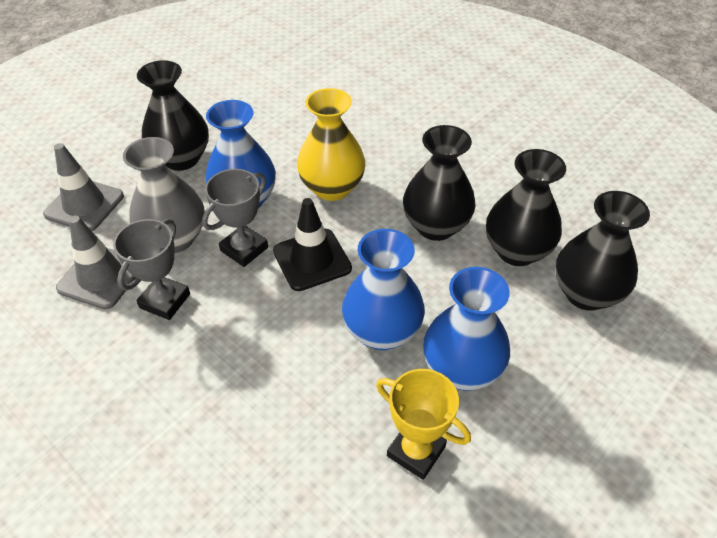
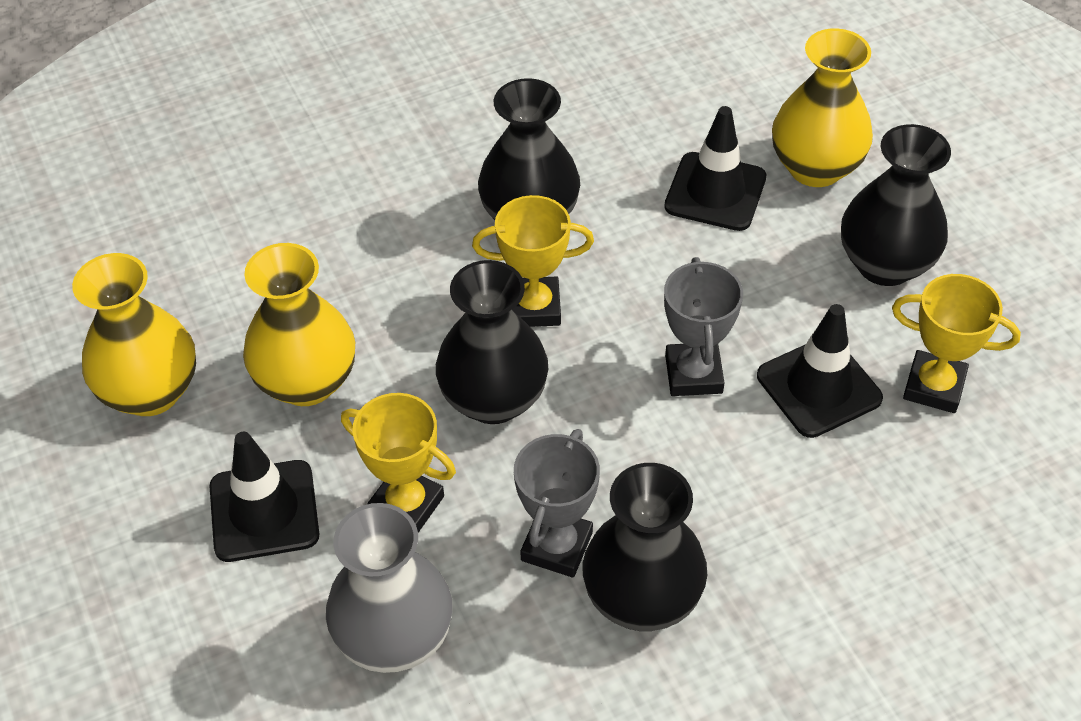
black traffic cone: [273,198,352,291] = 1 -> [209,432,319,562] [664,106,766,231] [757,304,883,438] = 3
blue vase: [205,100,276,208] [342,229,425,350] [423,267,510,391] = 3 -> none = 0
grey traffic cone: [43,143,124,231] [56,216,135,309] = 2 -> none = 0
yellow trophy: [376,369,471,480] = 1 -> [341,393,456,533] [472,195,594,327] [892,274,1021,413] = 3
yellow vase: [297,88,365,201] = 1 -> [72,253,196,416] [243,243,355,406] [772,28,873,187] = 3

